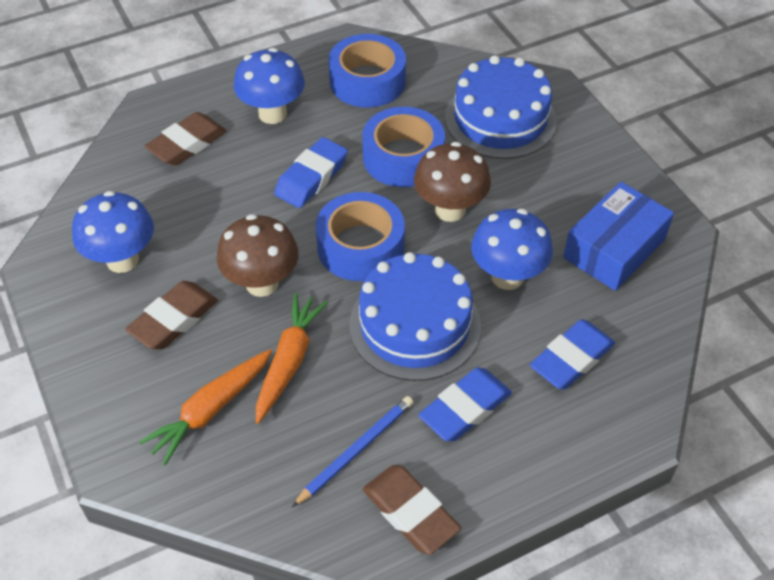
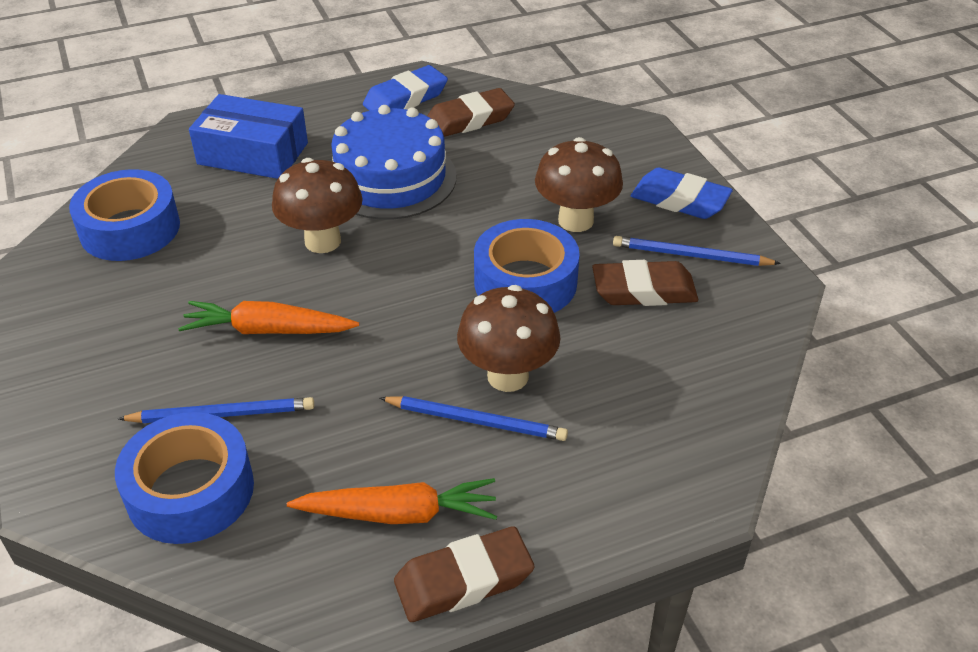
blue cake: [349,252,481,381] [445,55,557,159] = 2 -> [331,105,456,220] = 1
blue eraser: [274,137,348,208] [419,367,512,441] [530,319,615,389] = 3 -> [363,65,448,111] [631,167,733,219] = 2
blue mushroom: [72,191,154,273] [234,48,305,124] [471,209,553,290] = 3 -> none = 0
blue pencil: [292,396,413,507] = 1 -> [118,397,314,423] [380,396,568,441] [613,236,781,266] = 3
brown mushroom: [217,214,299,297] [414,142,491,222] = 2 -> [272,158,363,253] [457,285,561,392] [535,137,623,232] = 3

